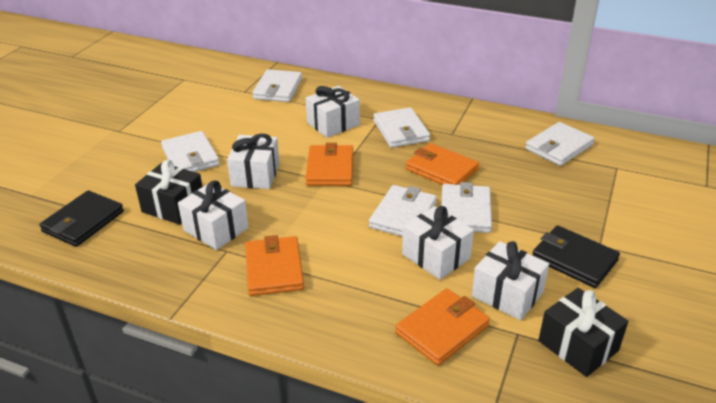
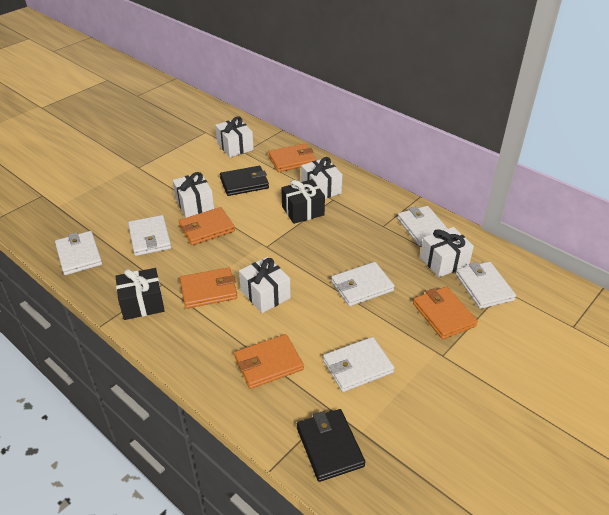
orange wallet: [245,235,304,296] [305,143,353,186] [395,288,490,366] [406,143,479,185] = 4 -> [179,207,235,245] [180,267,237,309] [234,334,304,389] [268,144,316,172] [413,286,478,339] = 5

